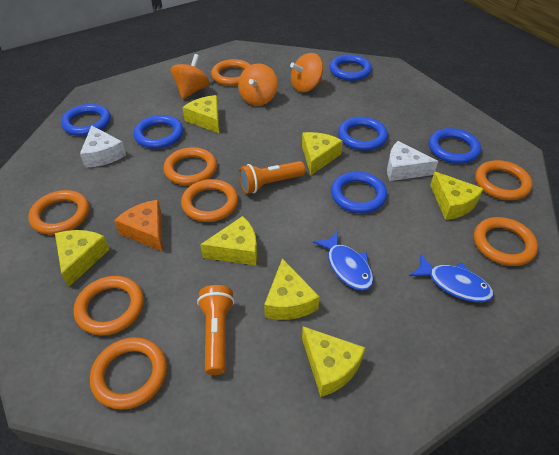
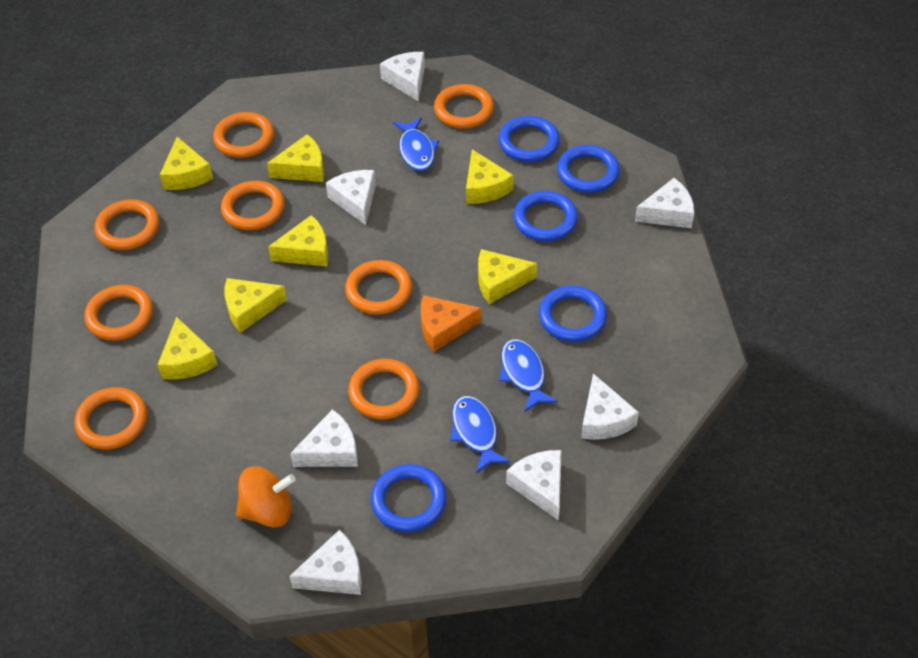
blue fish: [313,231,374,291] [409,254,494,302] = 2 -> [393,117,439,171] [450,396,510,474] [499,339,558,412] = 3
blue ring: [61,104,111,136] [133,115,183,149] [329,54,372,81] [331,171,387,213] [338,117,388,151] [429,128,481,164] = 6 -> [371,464,447,532] [499,116,560,162] [513,191,578,241] [539,286,607,342] [557,145,620,193] = 5
orange flashlight: [197,285,235,375] [239,161,305,194] = 2 -> none = 0
orange spinning top: [170,54,209,99] [238,63,278,106] [290,53,323,92] = 3 -> [236,466,295,527] = 1
white cheese: [80,125,126,168] [387,141,438,181] = 2 -> [289,530,362,595] [290,409,358,467] [326,170,376,225] [380,52,425,102] [506,450,562,521] [581,373,639,440] [635,178,694,228] = 7

